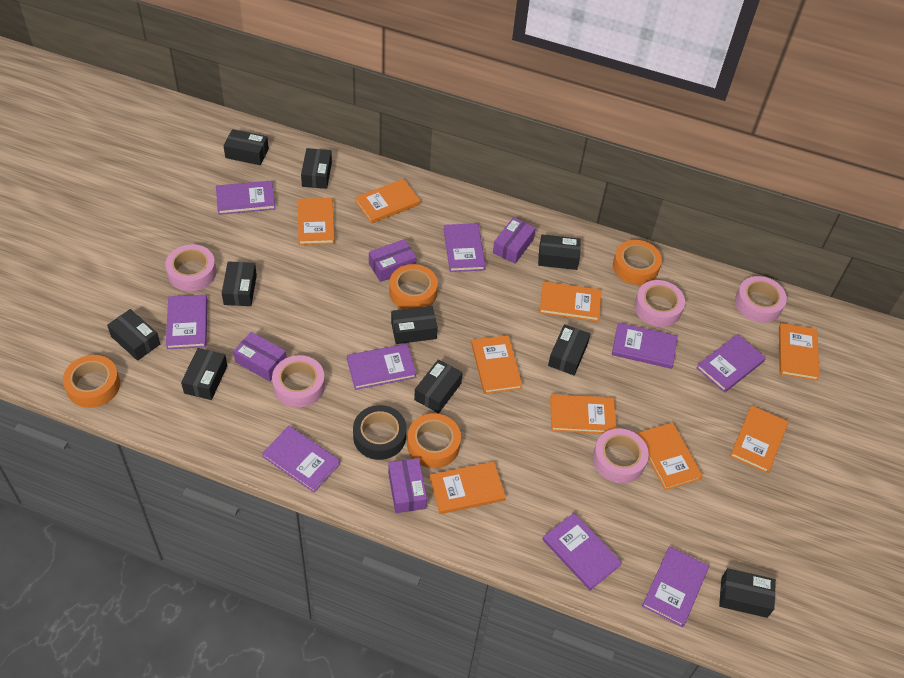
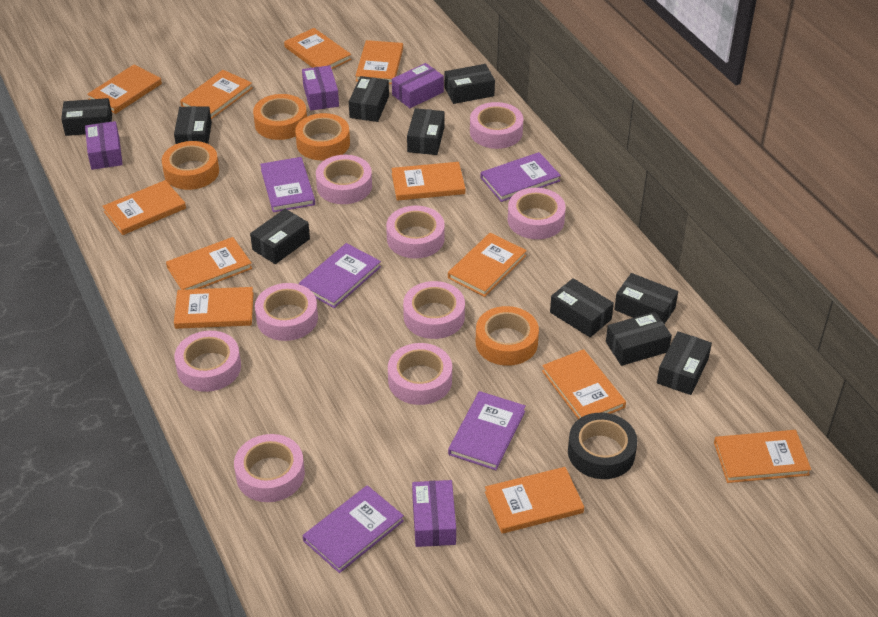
orange book: [298,198,335,245] [355,179,420,224] [430,462,506,514] [471,335,522,394] [539,281,602,322] [550,394,616,434] [638,422,703,491] [730,405,789,473] [779,323,820,381] = 9 -> [87,65,162,114] [102,180,186,235] [166,237,252,290] [174,287,253,329] [180,70,253,119] [284,28,351,69] [355,40,403,84] [391,162,465,201] [448,233,527,297] [485,467,584,534] [542,349,626,419] [714,430,811,483] = 12
pink tape: [165,244,216,291] [272,355,325,408] [593,428,649,483] [634,280,685,327] [735,276,787,323] = 5 -> [174,331,241,392] [234,434,305,502] [255,283,318,341] [316,155,372,204] [386,206,445,258] [388,343,452,405] [403,281,465,339] [470,102,523,149] [508,188,566,239] = 9
purple book: [166,294,207,349] [216,181,276,215] [262,426,340,493] [347,344,417,390] [444,223,486,272] [543,513,622,591] [612,322,678,369] [642,546,709,627] [697,334,766,393] = 9 -> [260,157,315,212] [299,243,381,308] [303,485,404,573] [448,391,526,470] [481,152,561,202] = 5

